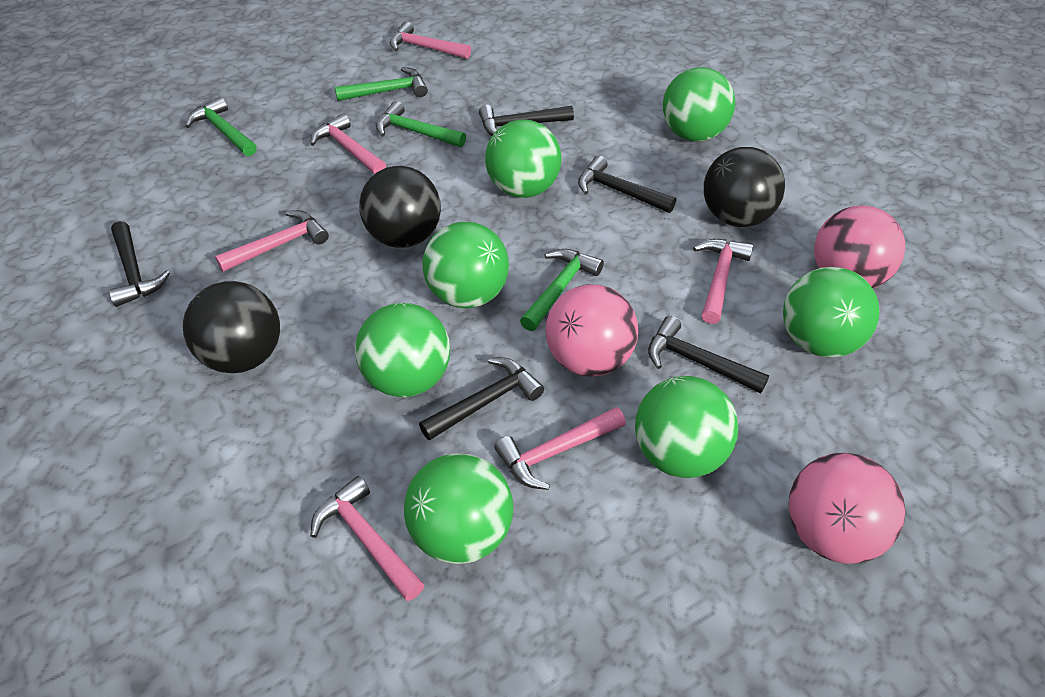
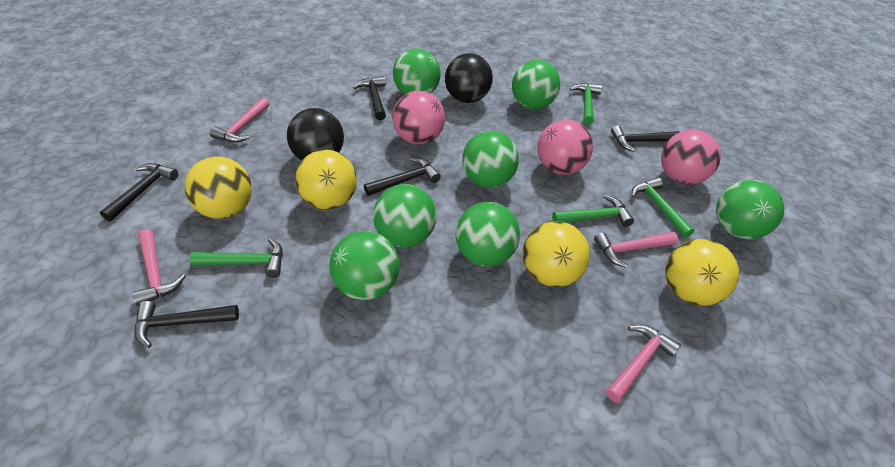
black ball: [183,281,280,373] [359,166,441,248] [704,147,785,227] = 3 -> [287,108,344,160] [445,53,493,103] = 2
pink hammer: [215,210,329,272] [310,113,386,174] [310,476,425,601] [390,21,471,59] [494,407,626,490] [693,239,753,324] = 6 -> [132,229,185,306] [210,97,269,143] [594,232,678,268] [606,325,681,403] = 4
yellow ball: none = 0 -> [185,157,252,219] [295,150,357,210] [523,221,590,287] [665,239,739,306] = 4

